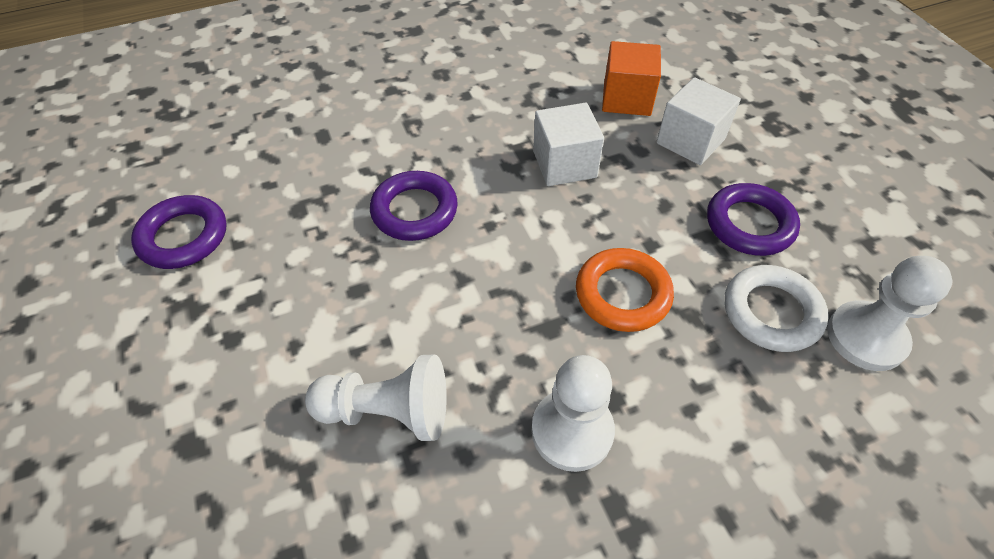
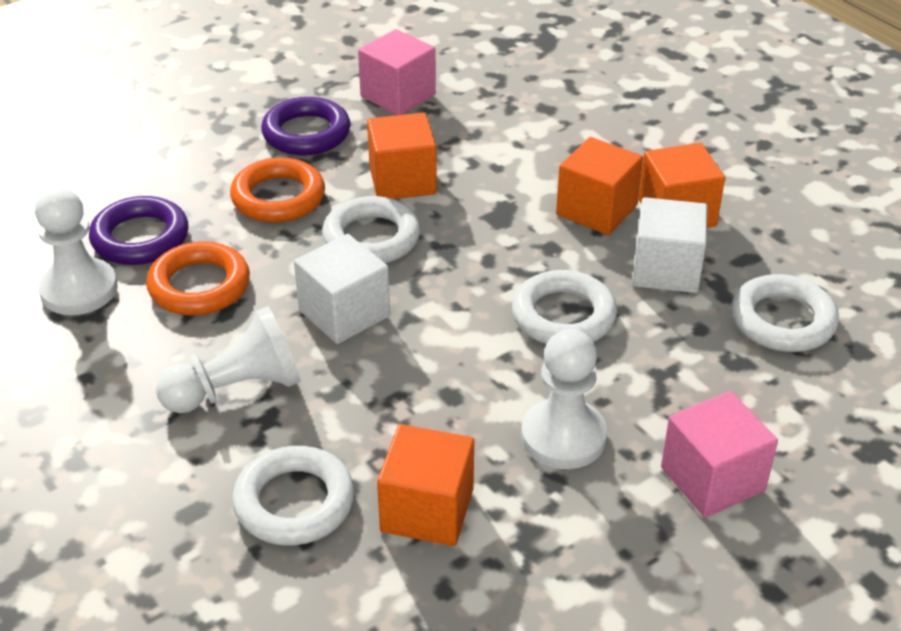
orange cube: [602,41,661,116] = 1 -> [367,113,437,199] [377,424,474,546] [556,137,643,235] [639,143,725,228] = 4
orange ring: [576,248,674,332] = 1 -> [146,241,250,316] [230,157,325,223] = 2
pink cube: none = 0 -> [358,29,436,115] [661,391,778,517] = 2
purple ring: [131,195,227,269] [370,171,458,241] [707,183,800,256] = 3 -> [89,196,188,265] [261,97,350,156] = 2
white ring: [724,265,829,352] = 1 -> [232,446,355,545] [322,196,420,263] [512,270,617,344] [732,274,839,352] = 4

